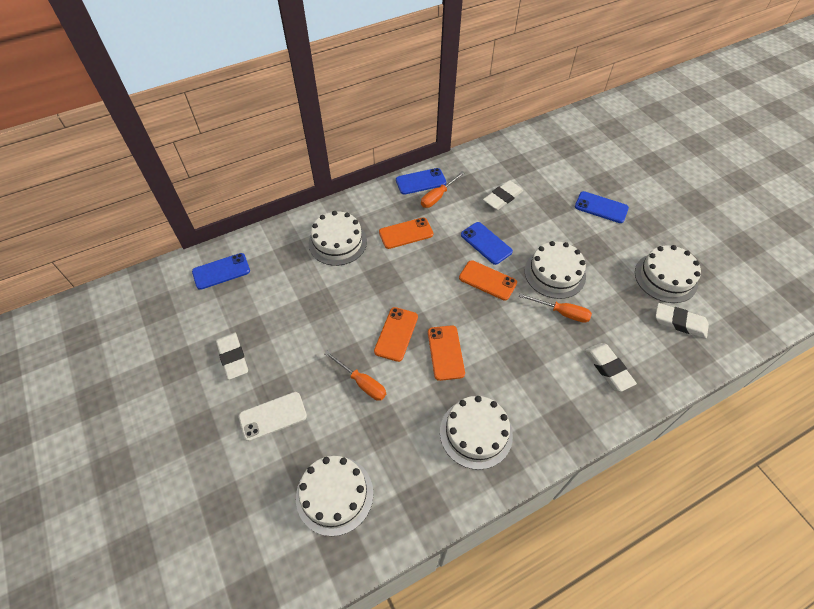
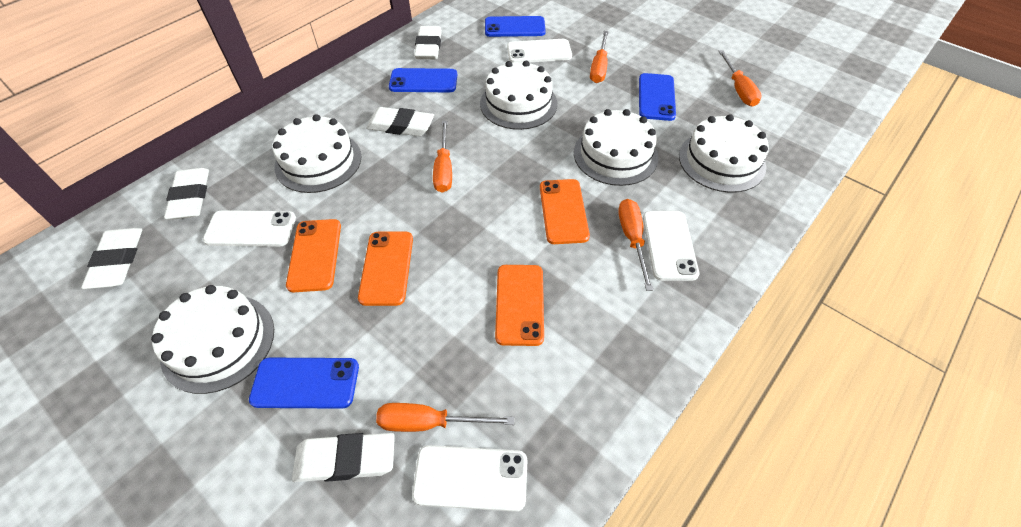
orange screwdriver: [324,351,386,400] [421,171,465,208] [519,293,592,323] = 3 -> [376,403,514,432] [433,121,452,193] [590,31,609,83] [618,199,653,291] [719,50,762,106] = 5
white eraser: [216,333,248,380] [483,180,523,210] [585,343,637,392] [655,303,709,338] = 4 -> [81,228,142,289] [164,168,209,220] [292,433,395,482] [366,107,434,136] [414,26,442,59] = 5
white phone: [239,392,307,441] = 1 -> [203,210,296,247] [412,445,528,512] [507,39,572,63] [643,211,699,281] = 4

